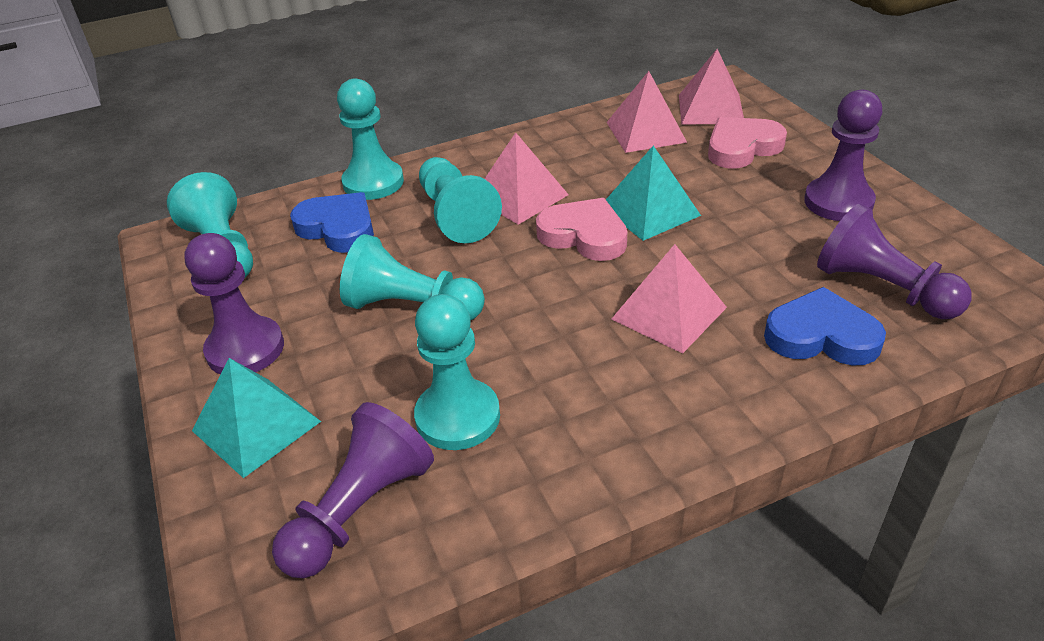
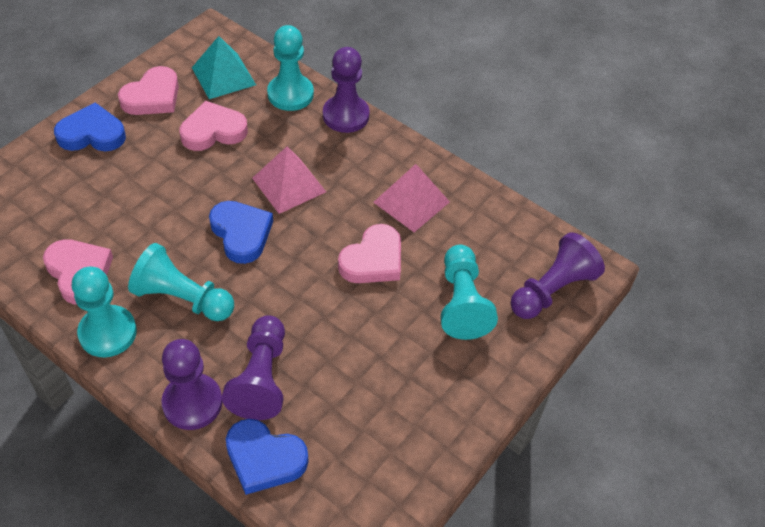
blue heart: [290,192,374,253] [764,287,886,366] = 2 -> [54,103,126,151] [209,201,273,264] [226,419,308,495] = 3
pink heart: [536,198,627,261] [708,117,787,168] = 2 -> [43,239,113,305] [118,66,179,115] [180,101,248,151] [338,224,401,283] = 4
pink pyramid: [485,133,569,225] [606,71,687,153] [612,244,727,354] [679,49,744,124] = 4 -> [252,146,326,214] [373,164,450,232] = 2
turquoise pawn: [167,172,253,277] [337,78,404,200] [340,234,485,320] [414,294,500,450] [419,157,502,243] = 5 -> [72,267,137,357] [128,243,234,321] [267,25,314,111] [440,245,498,340] = 4
turquoise pyramid: [192,358,321,478] [606,145,701,241] = 2 -> [192,36,256,99] = 1

